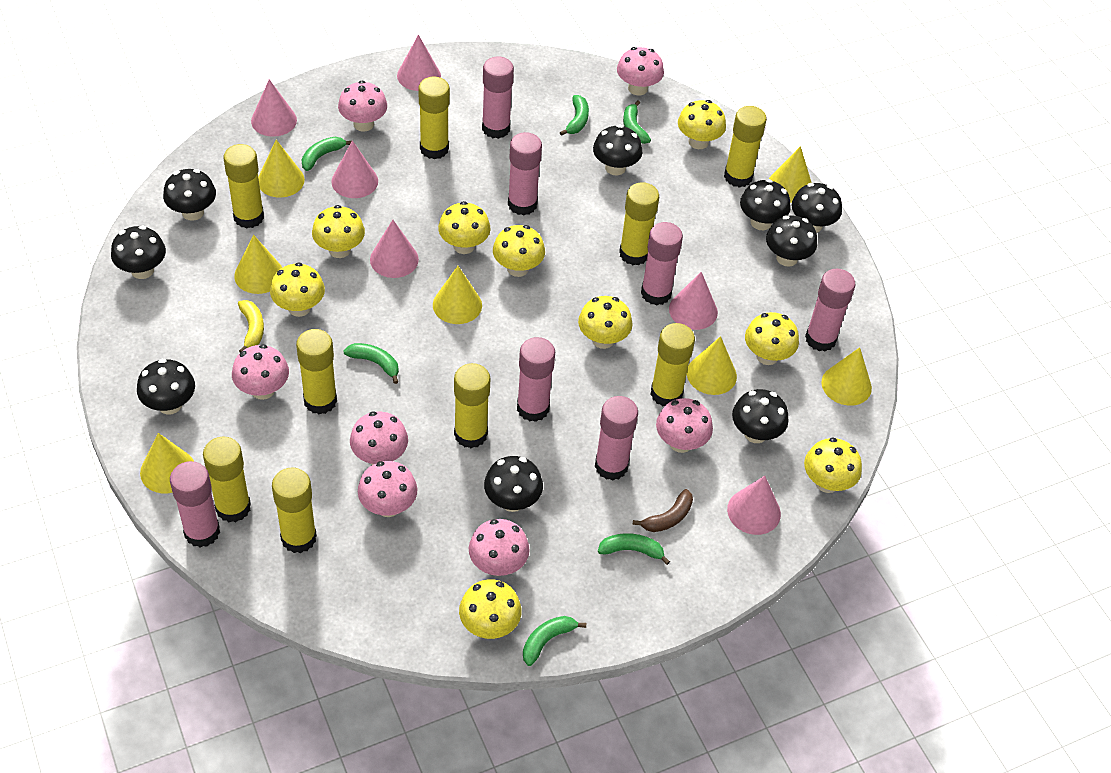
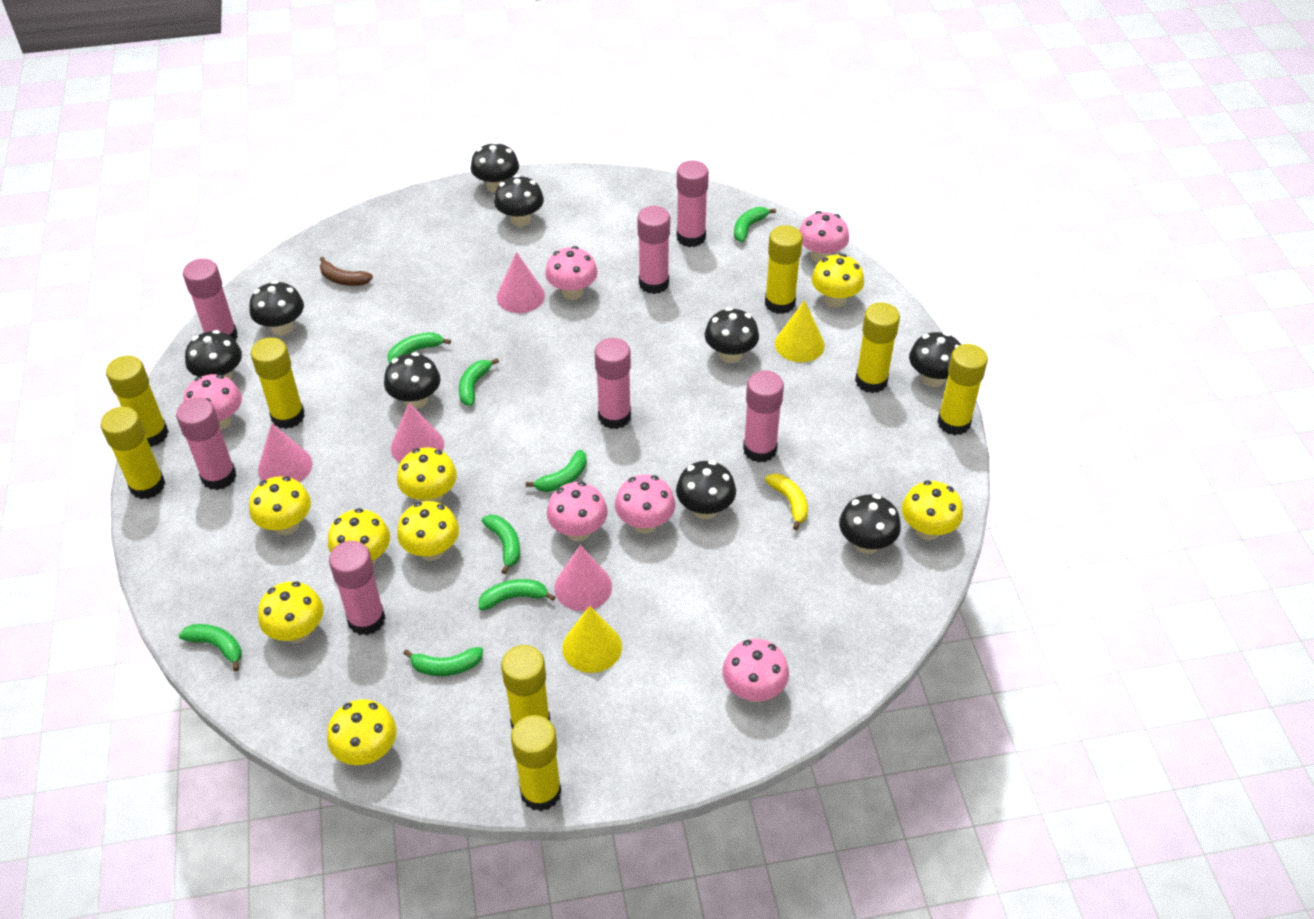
green banana: [301,137,352,171] [343,343,399,384] [523,616,586,666] [560,95,589,136] [598,533,670,565] [623,101,651,144] = 6 -> [179,624,242,671] [388,332,451,364] [403,647,483,676] [459,358,499,406] [479,579,556,610] [481,515,520,574] [526,450,587,492] [734,207,776,242] = 8
pink cone: [251,79,297,137] [331,140,378,198] [370,220,419,278] [397,35,441,91] [669,272,718,330] [727,476,781,535] = 6 -> [258,423,312,482] [391,403,444,463] [497,252,545,313] [554,545,612,611] = 4
pink mushroom: [232,344,289,400] [338,81,387,132] [350,411,408,465] [358,461,417,517] [469,519,529,576] [617,47,664,95] [656,398,713,453] = 7 -> [183,374,242,430] [545,246,598,300] [547,482,608,541] [615,475,675,534] [722,639,789,702] [799,211,849,263] = 6
yellow cone: [140,433,194,493] [234,235,282,294] [258,140,305,198] [433,266,482,324] [687,336,737,395] [769,146,812,203] [821,347,872,406] = 7 -> [562,606,622,673] [775,300,825,362] = 2
yellow glue stick: [203,437,251,522] [224,144,264,228] [272,468,317,553] [296,329,337,414] [418,77,450,159] [454,363,491,448] [619,182,659,265] [650,323,695,407] [724,106,767,188] = 9 -> [100,407,165,499] [106,355,169,447] [251,337,305,429] [501,645,550,728] [511,715,562,811] [765,225,803,314] [855,303,900,393] [937,344,988,435] = 8
yellow mushroom: [270,262,325,317] [312,205,365,258] [438,201,490,254] [459,579,522,639] [493,225,545,277] [578,296,632,349] [678,100,726,149] [745,312,799,365] [804,437,862,493] = 9 -> [249,476,311,535] [258,582,324,643] [327,699,397,765] [328,508,390,565] [397,447,457,503] [397,501,459,561] [812,254,864,308] [902,481,963,540] = 8

